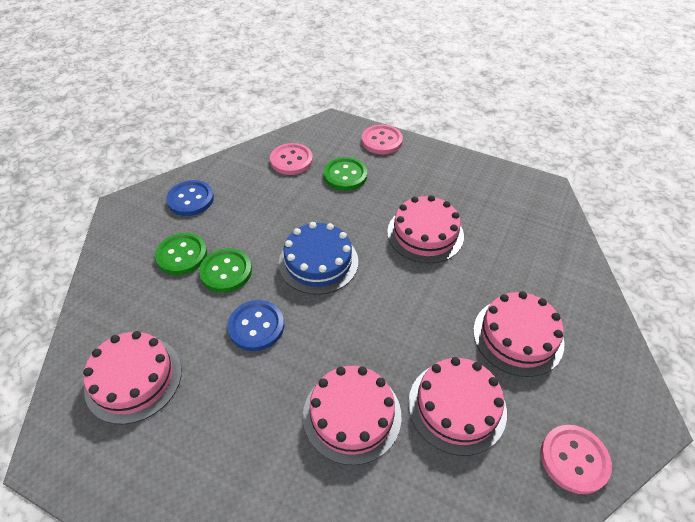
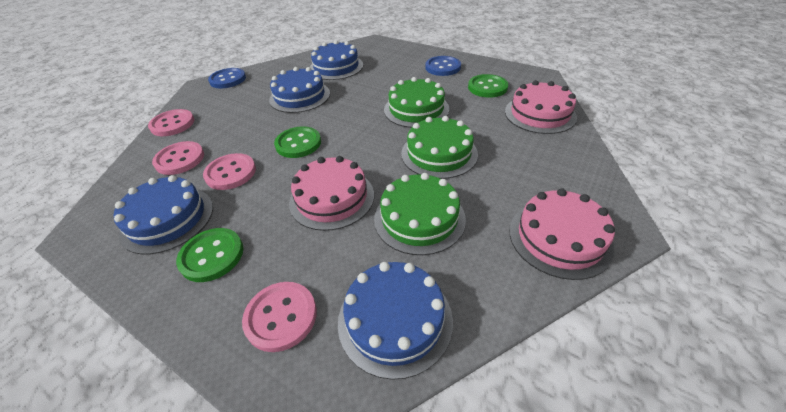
blue cake: [279,222,358,295] = 1 -> [113,175,213,255] [269,67,330,113] [310,40,363,80] [338,262,453,380] = 4
green cake: none = 0 -> [374,173,466,255] [384,77,449,128] [401,116,478,179] = 3
pink button: [270,143,313,175] [362,125,403,154] [541,425,612,494] = 3 -> [148,109,194,136] [152,141,204,175] [203,153,256,190] [242,282,317,352] = 4
pink cake: [83,331,182,424] [303,366,401,465] [387,195,464,263] [408,357,507,456] [473,291,564,377] = 5 -> [289,156,374,231] [505,80,577,134] [509,189,615,280] = 3

